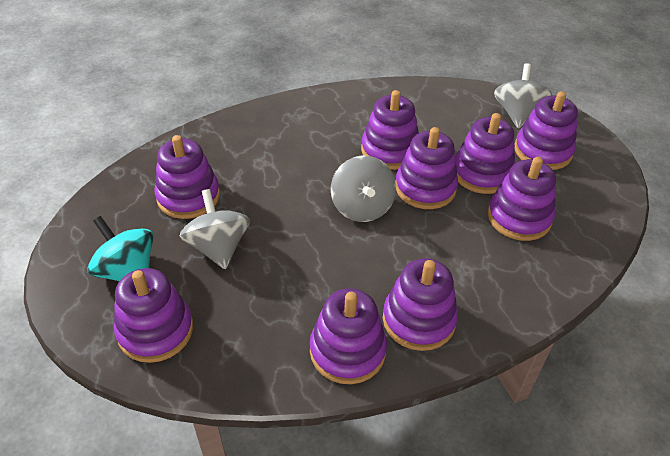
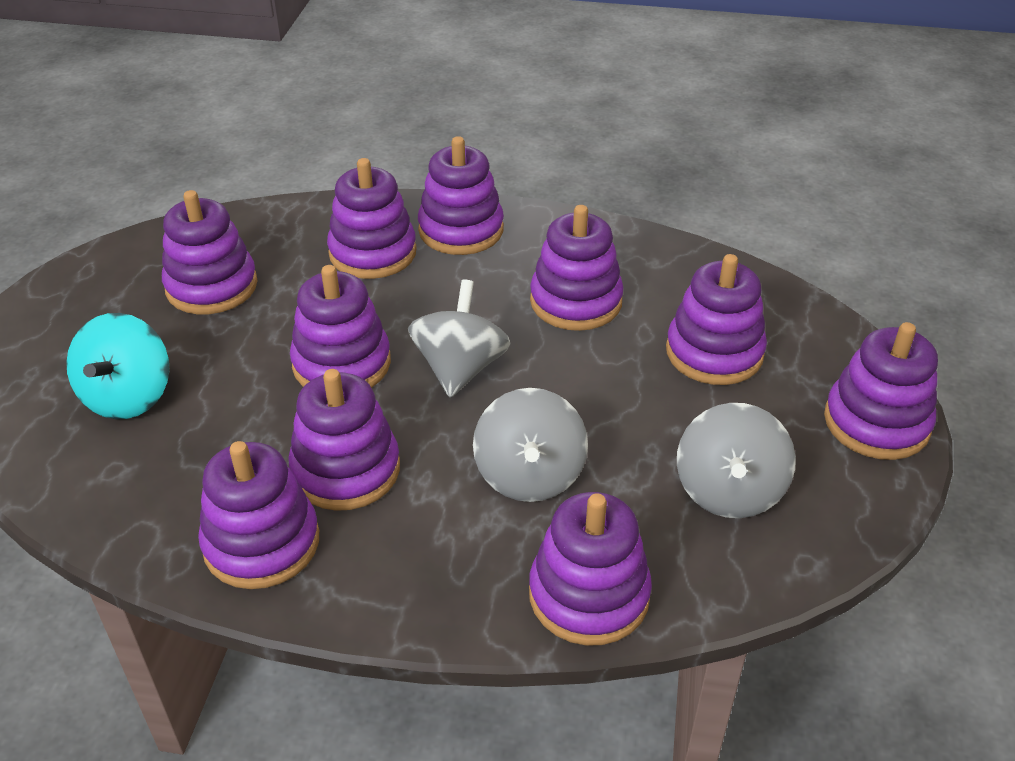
purple stacking toy: [114,268,193,363] [154,135,220,219] [310,288,387,384] [361,90,419,170] [383,258,458,351] [396,127,458,209] [455,113,515,194] [488,157,556,241] [515,91,578,170] = 9 -> [162,190,258,314] [198,441,319,589] [288,369,400,511] [290,265,391,388] [327,158,417,279] [418,136,504,255] [529,492,652,646] [530,205,624,331] [666,254,767,385] [824,322,938,460] = 10

